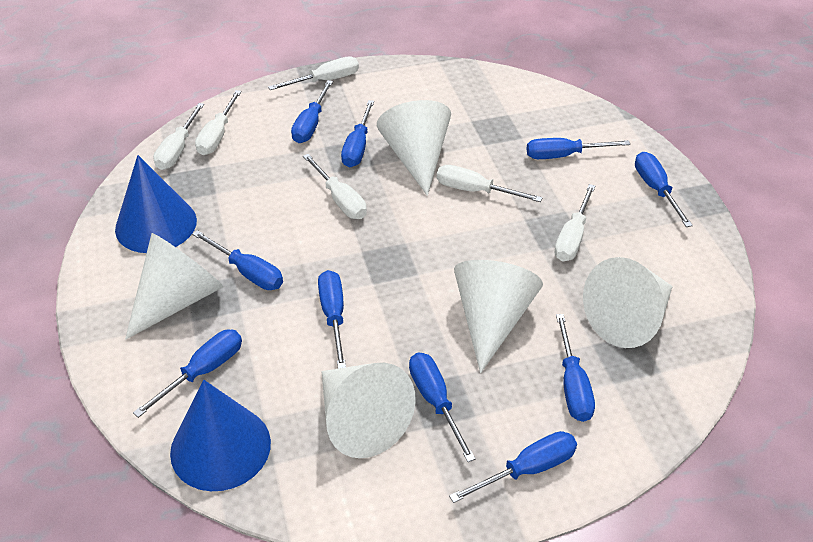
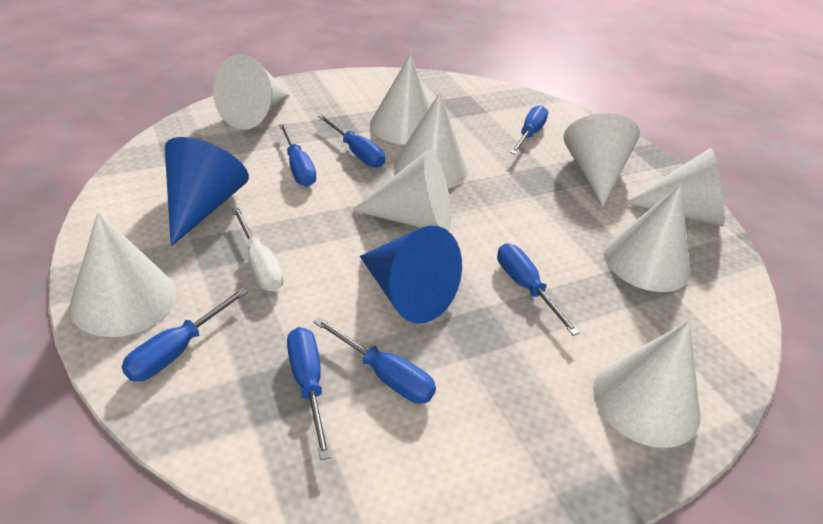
blue screwdriver: [133,330,242,418] [192,230,283,290] [291,80,333,143] [318,270,346,369] [341,100,374,167] [409,353,476,462] [449,431,577,503] [527,138,630,159] [556,314,595,422] [635,152,693,227] = 10 -> [122,288,248,381] [279,124,316,187] [287,327,331,460] [313,317,436,404] [318,115,385,168] [497,243,580,336] [510,105,548,155] = 7
white cone: [125,233,223,340] [321,363,416,458] [377,100,451,196] [454,260,543,373] [583,257,673,348] = 5 -> [69,212,176,337] [213,54,289,130] [352,149,451,231] [370,54,430,145] [394,93,468,188] [564,113,640,207] [593,321,701,448] [604,185,690,292] [625,148,724,227] = 9
white screwdriver: [153,103,204,170] [195,90,242,155] [268,57,359,90] [303,154,367,219] [437,165,543,202] [555,184,595,261] = 6 -> [232,207,284,292] = 1

